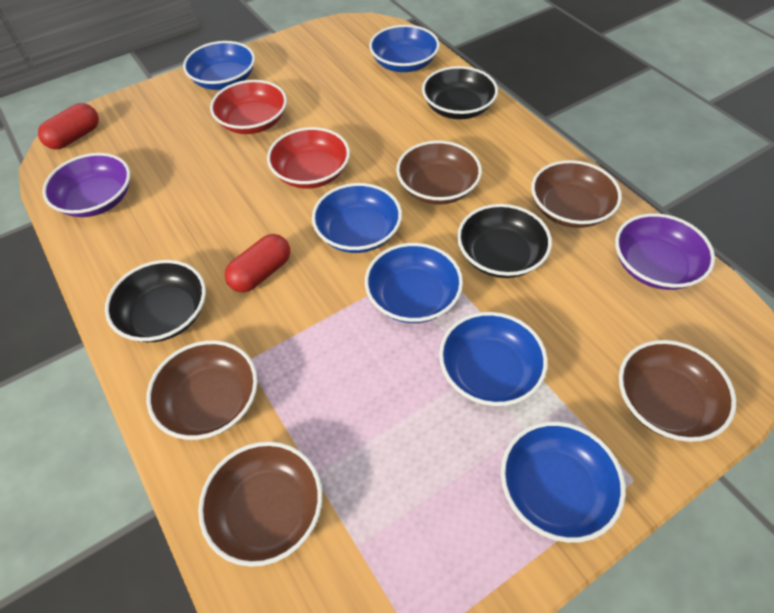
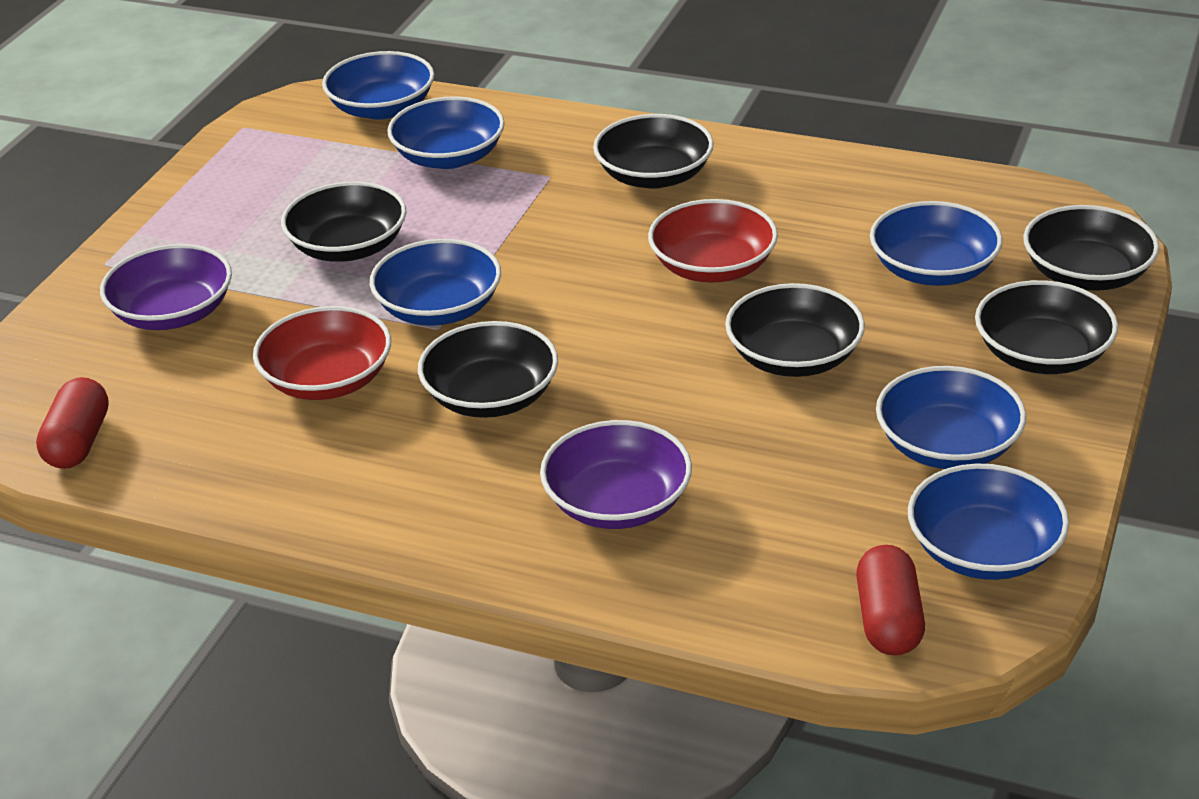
black bowl: [105,260,206,342] [422,66,498,119] [457,204,552,278] = 3 -> [281,182,407,262] [418,321,558,418] [593,114,714,189] [725,283,865,377] [975,280,1118,374] [1023,205,1159,291] = 6
brown bowl: [146,340,258,440] [198,441,322,567] [396,141,482,205] [531,160,622,228] [619,340,736,442] = 5 -> none = 0

